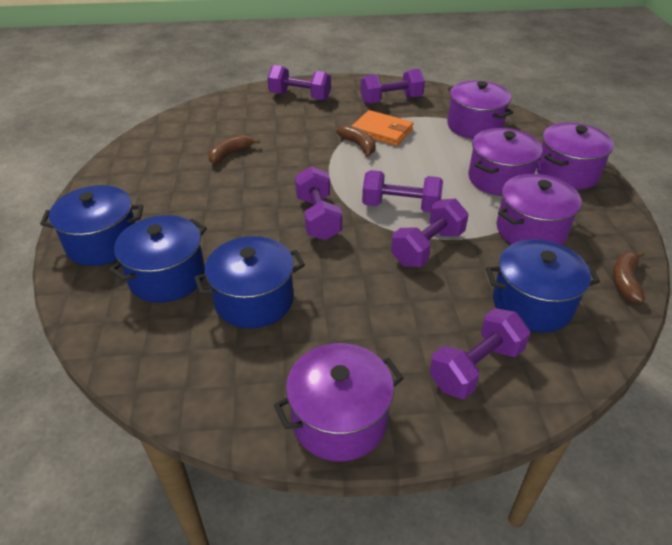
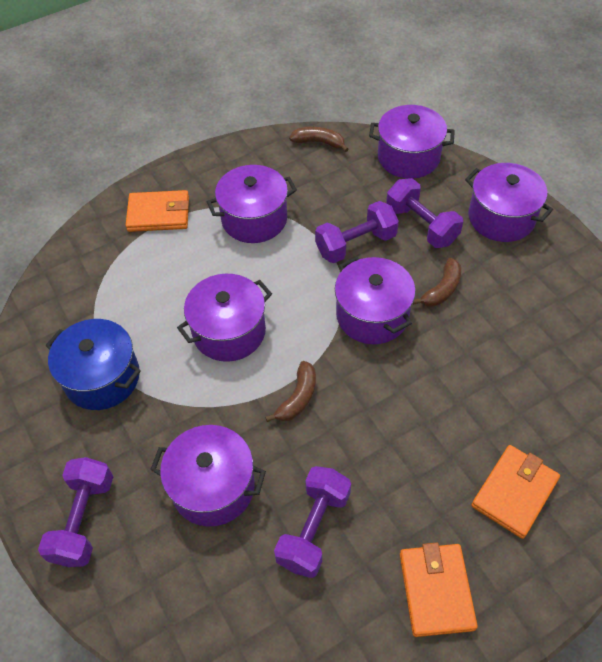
blue pot: [40,185,143,266] [109,215,207,303] [194,236,305,328] [486,239,600,332] = 4 -> [46,319,141,410] = 1
orange wallet: [352,110,413,146] = 1 -> [125,190,189,232] [400,543,478,637] [471,445,560,539] = 3
purple dumbbell: [268,65,331,101] [295,166,342,240] [360,69,425,104] [362,170,443,212] [391,199,469,267] [430,308,530,399] = 6 -> [38,457,113,567] [274,466,351,578] [315,201,399,263] [386,178,463,248] = 4
purple pot: [274,343,403,461] [447,81,513,139] [468,128,542,196] [496,174,581,245] [536,123,614,190] = 5 -> [150,425,266,527] [177,274,272,362] [207,165,297,243] [335,256,416,344] [369,105,455,179] [465,163,553,242] = 6

